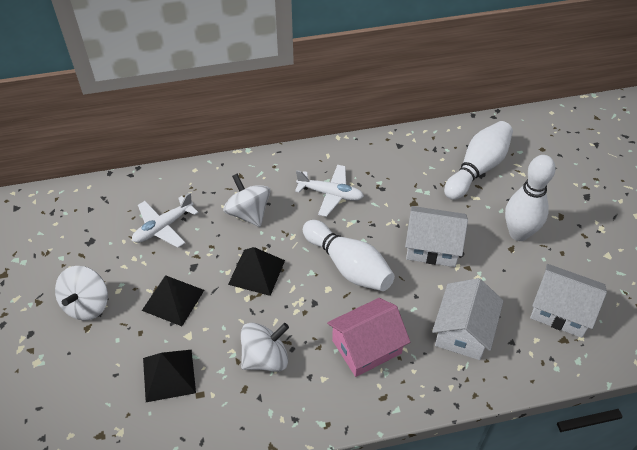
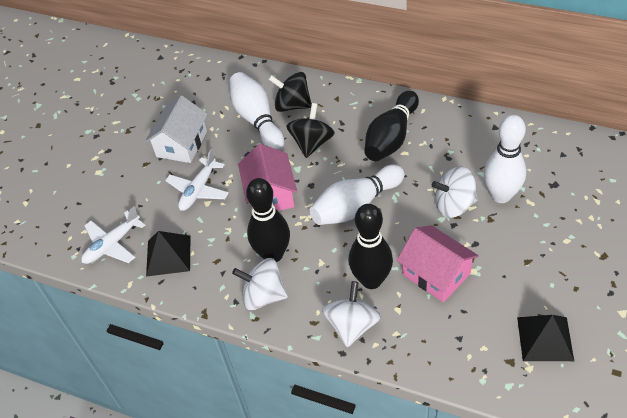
black bowling pin: none = 0 -> [246,178,290,262] [348,204,393,289] [364,91,419,161] = 3
black pyramid: [142,275,204,326] [143,350,196,402] [228,247,285,296] = 3 -> [146,231,190,277] [517,315,574,361] = 2
black spinning top: none = 0 -> [268,72,312,112] [286,103,335,158] = 2
pink house: [327,298,410,377] = 1 -> [238,144,297,211] [397,225,479,302] = 2
white house: [405,206,468,267] [432,278,504,360] [530,264,607,338] = 3 -> [145,96,208,163] = 1

